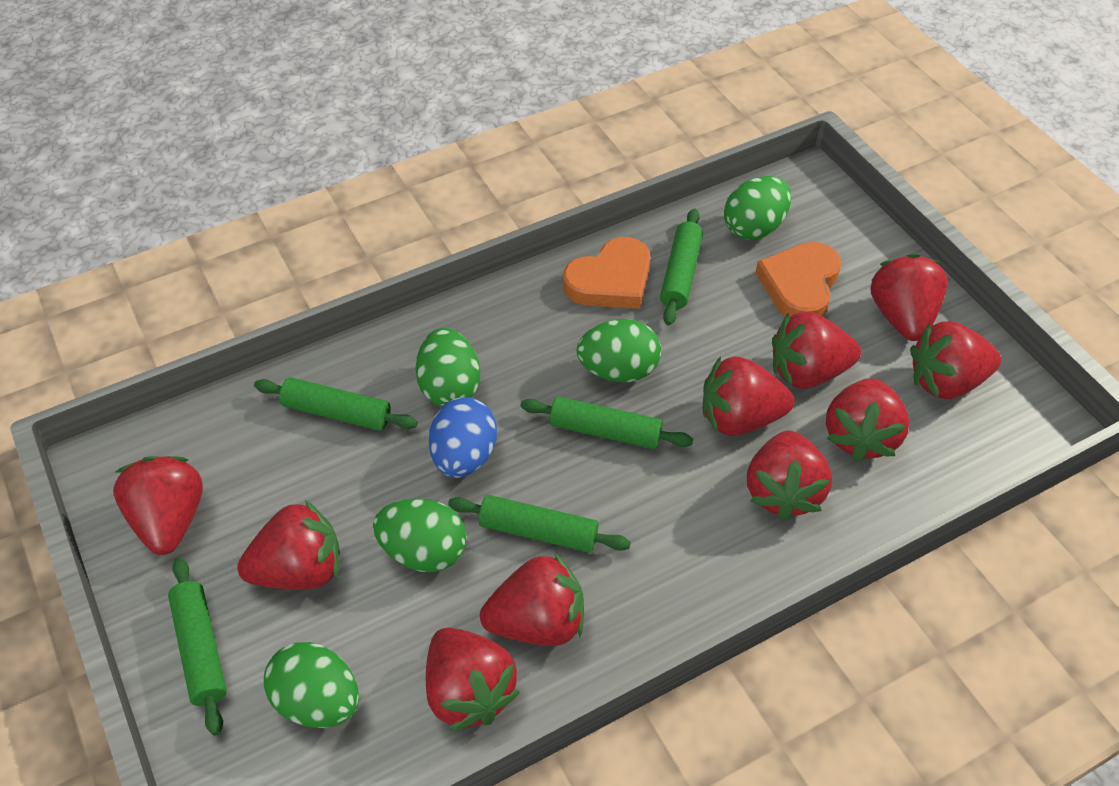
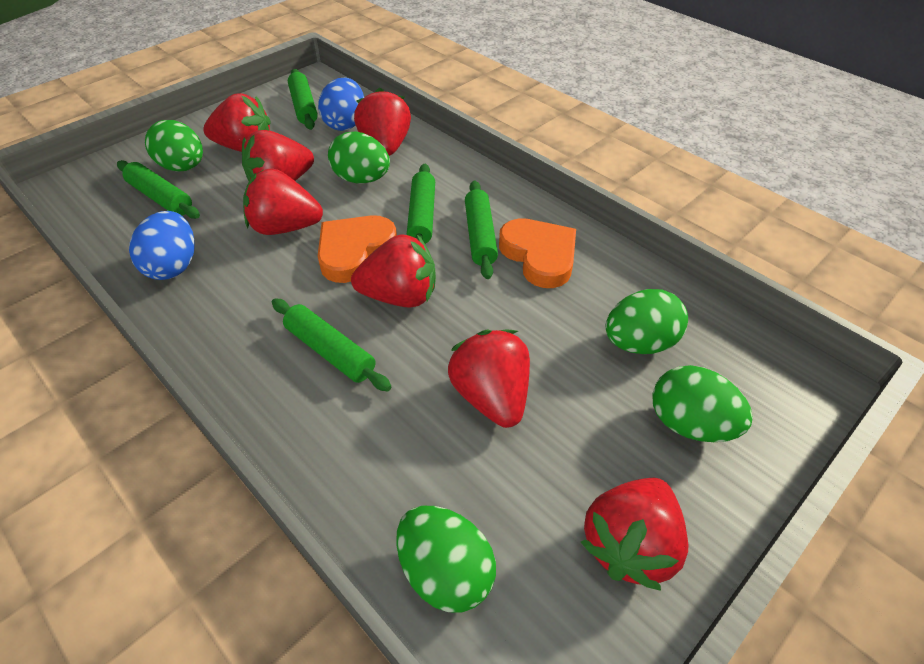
blue egg: [429,397,497,478] = 1 -> [129,211,195,280] [318,77,364,131] = 2
red strawberry: [113,456,203,555] [237,500,340,590] [426,627,520,731] [480,552,584,646] [703,356,794,436] [747,431,832,521] [772,312,861,389] [826,378,910,462] [870,254,948,341] [910,321,1001,399] = 10 -> [203,93,270,152] [242,130,314,181] [243,169,323,235] [351,234,436,308] [354,88,411,156] [448,330,530,428] [581,478,688,591] = 7

